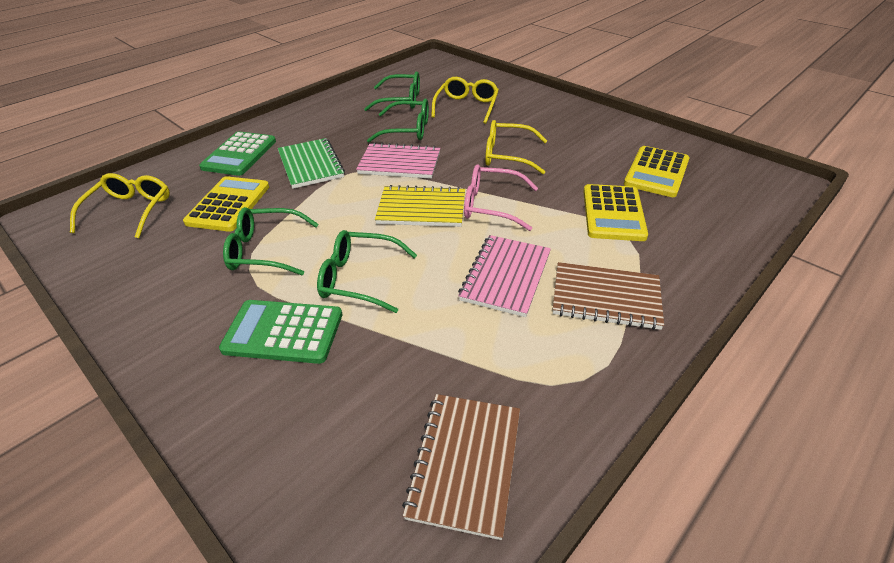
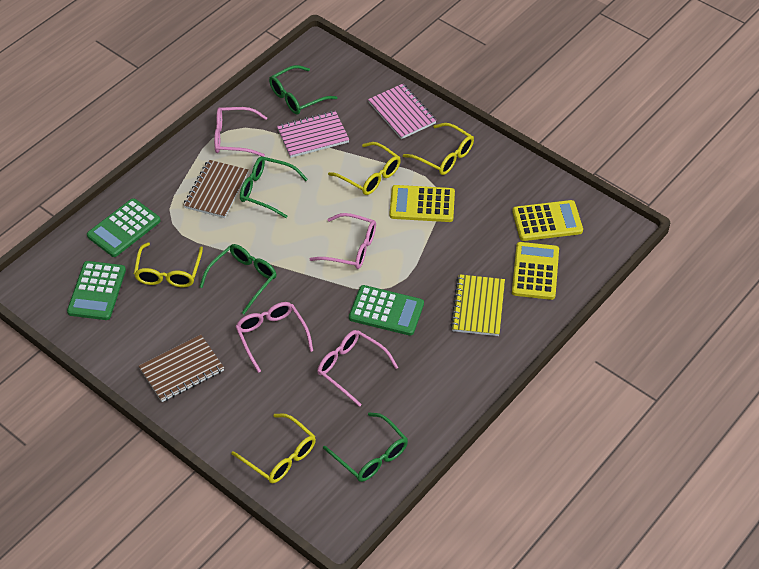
green calculator: [199,131,276,176] [219,300,342,364] = 2 -> [67,261,126,320] [87,198,161,257] [349,285,424,336] = 3
green notebook: [278,138,345,189] = 1 -> none = 0
pink glasses: [464,165,538,231] = 1 -> [214,107,267,157] [235,302,313,373] [310,213,376,269] [317,330,398,407] = 4
yellow glasses: [70,173,170,238] [431,77,499,124] [485,120,547,174] = 3 -> [134,242,203,287] [232,413,316,483] [328,142,401,195] [403,123,474,175] = 4

